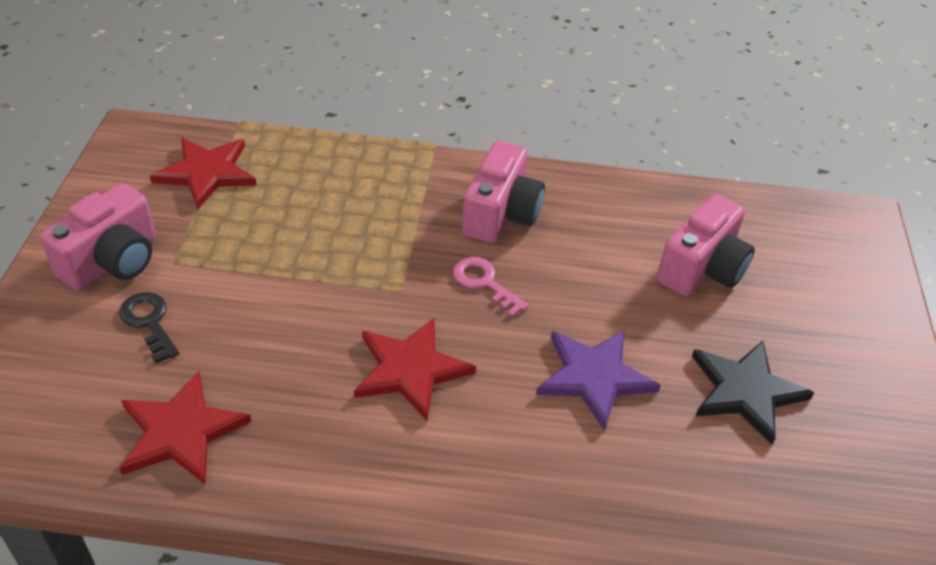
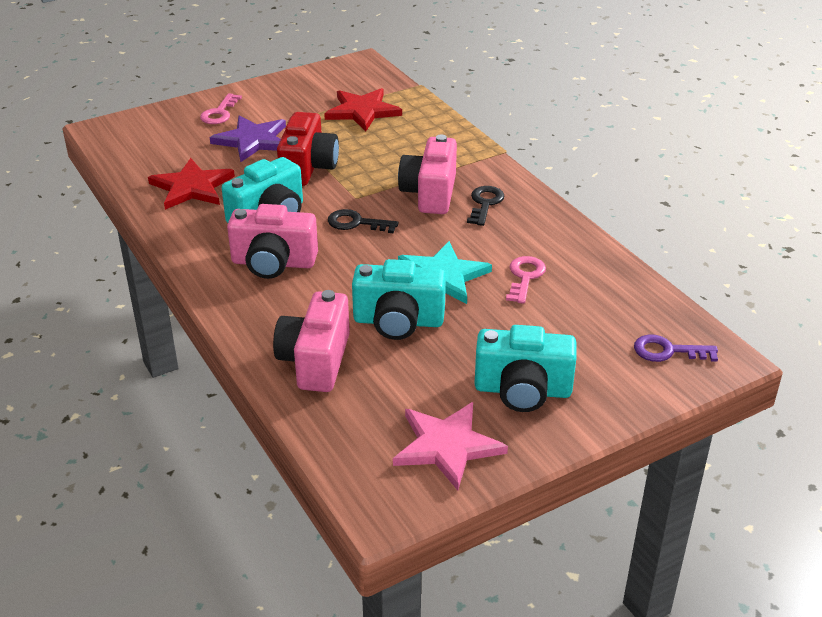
black key: [119,292,179,363] = 1 -> [328,209,399,233] [467,186,505,226] = 2
black star: [692,341,814,445] = 1 -> none = 0
pink key: [452,257,529,317] = 1 -> [200,93,242,124] [506,256,546,304] = 2
pink star: none = 0 -> [393,402,508,490] = 1
purple key: none = 0 -> [634,335,718,362] = 1
red camera: none = 0 -> [277,112,339,186] = 1
red star: [119,371,251,484] [150,138,257,209] [354,318,476,421] = 3 -> [148,158,235,210] [324,88,402,131] = 2
turquoise camera: none = 0 -> [222,157,303,223] [352,259,446,340] [474,325,576,412] = 3
turquoise star: none = 0 -> [398,241,492,304] = 1

